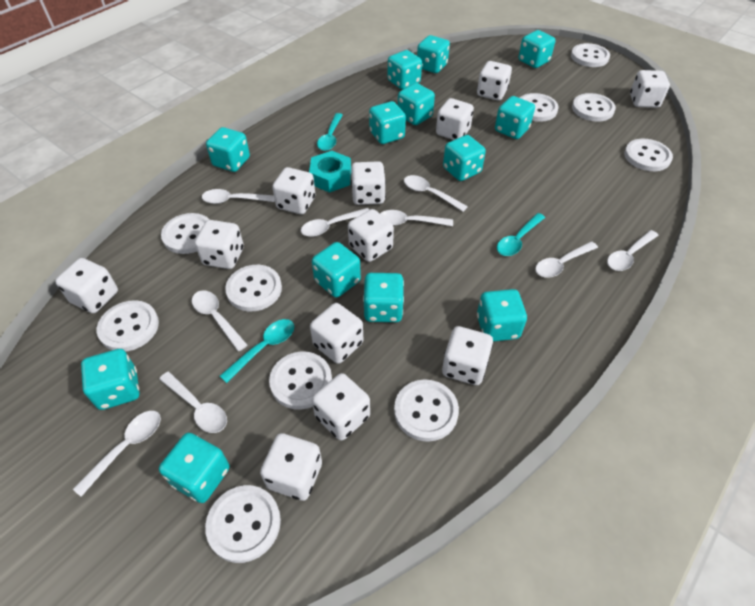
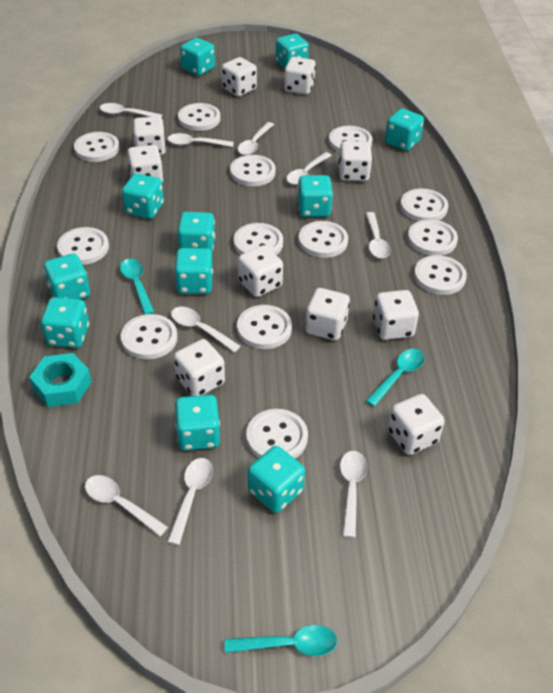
turquoise dice: [81,349,139,410] [159,433,229,503] [206,127,250,172] [312,242,361,298] [363,273,404,322] [369,101,406,144] [388,50,422,90] [398,83,435,125] [417,35,450,73] [443,135,486,181] [477,289,527,342] [495,96,535,139] [518,30,555,68] = 13 -> [41,297,89,348] [44,253,90,299] [122,173,164,219] [174,248,213,294] [175,395,220,451] [178,212,215,253] [180,38,215,76] [248,446,305,513] [275,34,309,69] [298,175,333,217] [385,108,424,151] = 11
white button: [97,300,159,352] [161,213,210,254] [205,485,281,563] [225,265,282,311] [269,351,332,410] [394,379,459,442] [520,93,559,122] [571,43,610,67] [572,93,616,122] [624,139,673,171] = 10 -> [57,227,109,265] [74,132,119,162] [121,314,177,360] [178,103,220,131] [230,155,276,186] [233,223,283,255] [237,305,292,349] [246,409,308,458] [299,221,348,258] [329,126,372,153] [400,188,448,221] [408,219,458,256] [414,255,467,295] = 13
white dice: [55,258,118,313] [195,220,244,269] [260,433,322,501] [272,167,315,214] [310,303,363,364] [312,373,370,441] [348,209,394,262] [351,161,386,205] [436,98,474,140] [442,326,493,385] [477,61,512,101] [630,70,670,108] = 12 -> [127,145,163,183] [133,117,166,155] [174,339,225,396] [222,57,257,97] [238,245,283,297] [284,57,316,95] [305,288,350,340] [338,141,372,181] [373,290,419,340] [388,394,445,455] = 10

